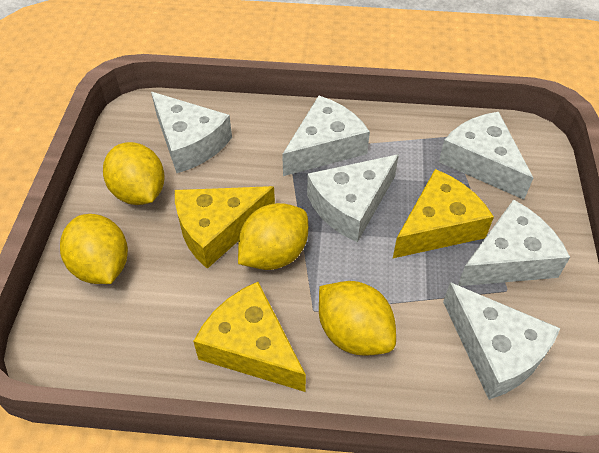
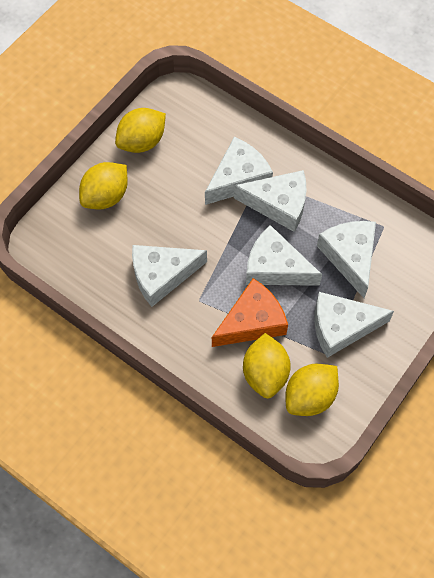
orange cheese: none = 0 -> [212,278,288,347] = 1
yellow cheese: [175,186,275,269] [193,282,306,392] [393,169,494,258] = 3 -> none = 0

